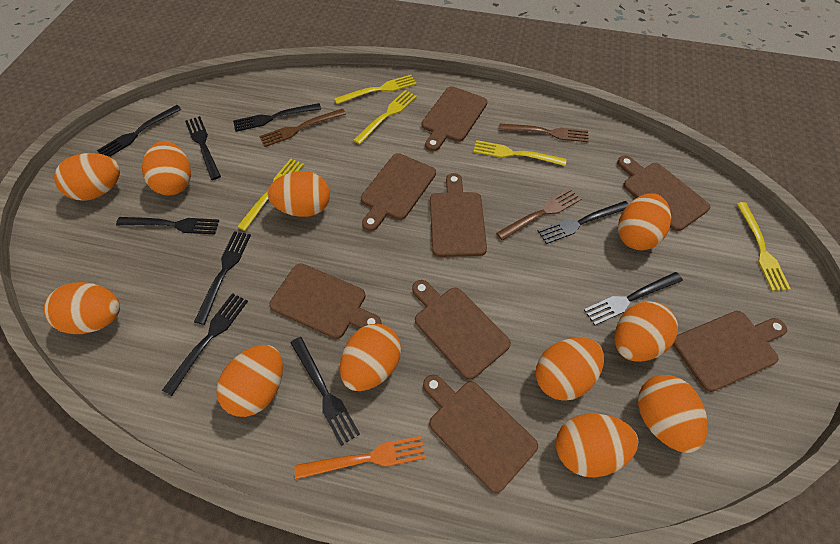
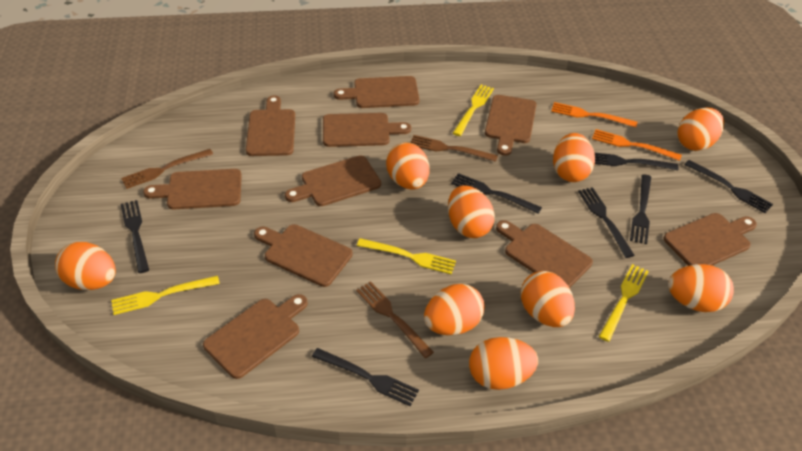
black fork: [97,105,182,157] [116,217,220,234] [162,293,248,396] [185,116,221,180] [194,231,251,325] [233,103,321,132] [291,337,360,446] [538,201,628,244] [584,272,683,326] = 9 -> [121,200,149,273] [312,348,419,406] [451,173,542,214] [578,187,635,258] [594,152,678,170] [630,174,651,244] [684,160,773,213] = 7
brown cutting board: [269,263,382,339] [361,153,436,231] [412,280,511,380] [422,86,488,151] [423,375,538,493] [430,173,487,257] [617,156,710,231] [673,311,787,392] = 8 -> [143,169,242,210] [203,294,308,379] [246,95,295,156] [254,224,352,287] [285,155,381,206] [323,113,411,147] [334,76,419,108] [485,95,537,156] [496,220,593,288] [664,213,757,266] = 10
orange egg: [44,282,120,334] [54,153,120,201] [142,141,191,196] [216,345,283,417] [267,171,330,217] [340,324,401,391] [536,337,604,401] [556,414,638,478] [614,301,678,362] [618,193,671,250] [638,375,708,453] = 11 -> [55,242,116,290] [386,142,429,190] [424,284,485,335] [448,185,495,238] [469,337,538,390] [521,271,575,327] [553,133,595,182] [668,264,734,312] [678,108,724,151] = 9
orange fork: [295,436,426,479] = 1 -> [551,102,637,127] [592,129,682,161] = 2
yellow fork: [237,158,304,231] [334,75,417,104] [353,90,417,145] [473,140,567,166] [737,202,790,291] = 5 -> [111,276,220,315] [357,238,456,274] [453,85,494,136] [599,264,649,342] = 4

